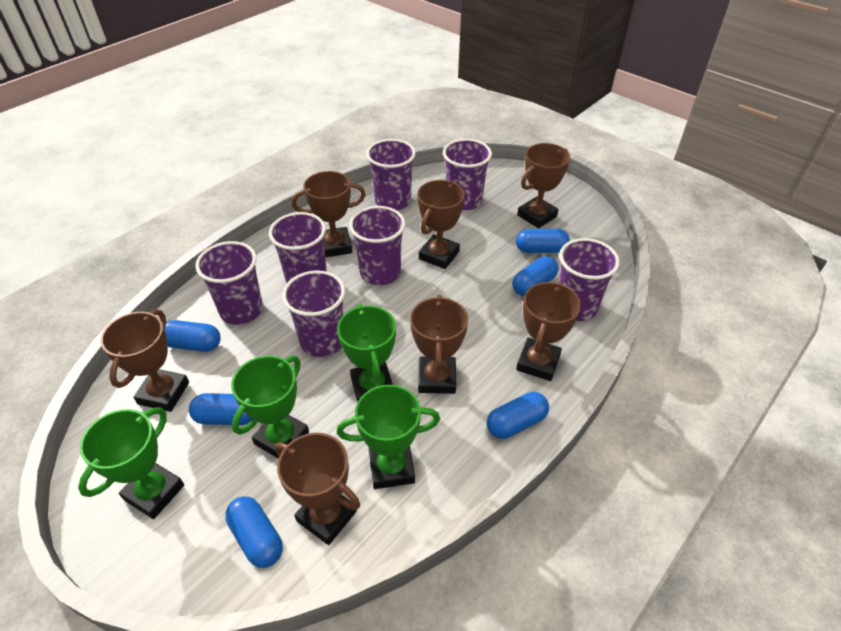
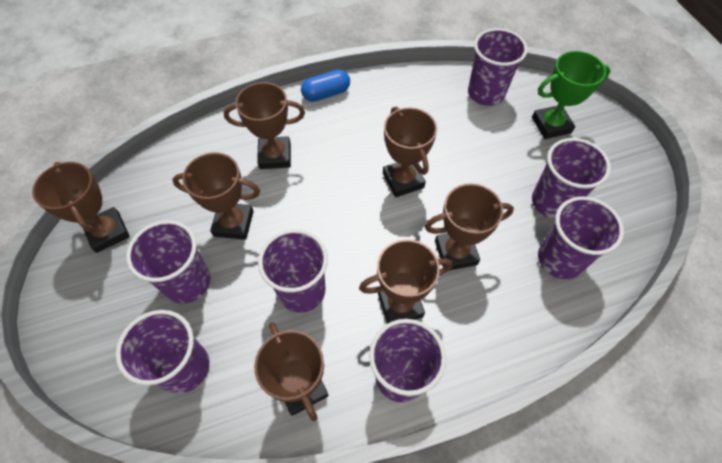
blue capsule: [165,320,221,352] [189,393,252,425] [225,496,283,568] [487,392,549,439] [512,256,558,296] [516,229,570,253] = 6 -> [301,69,350,102] = 1
green trophy: [78,407,184,519] [231,356,309,459] [337,304,396,403] [337,385,440,489] = 4 -> [532,51,611,139] = 1

